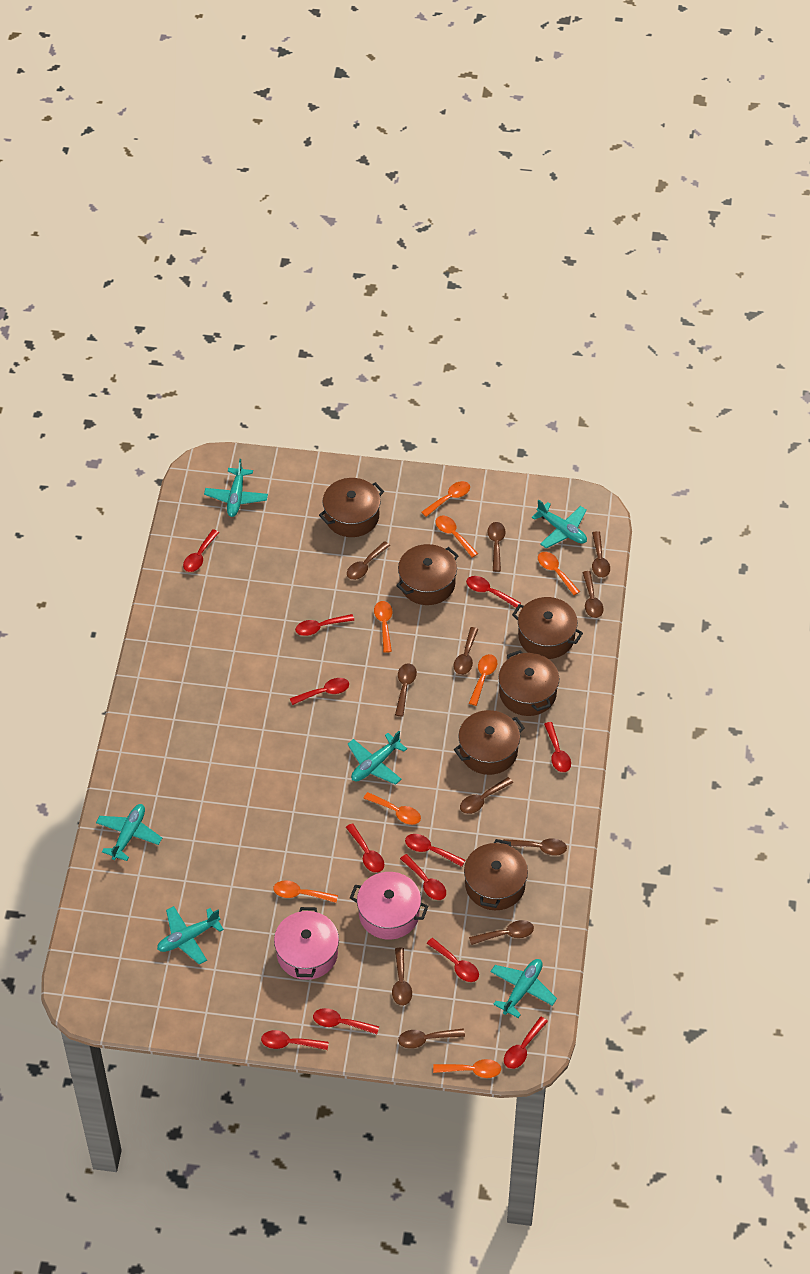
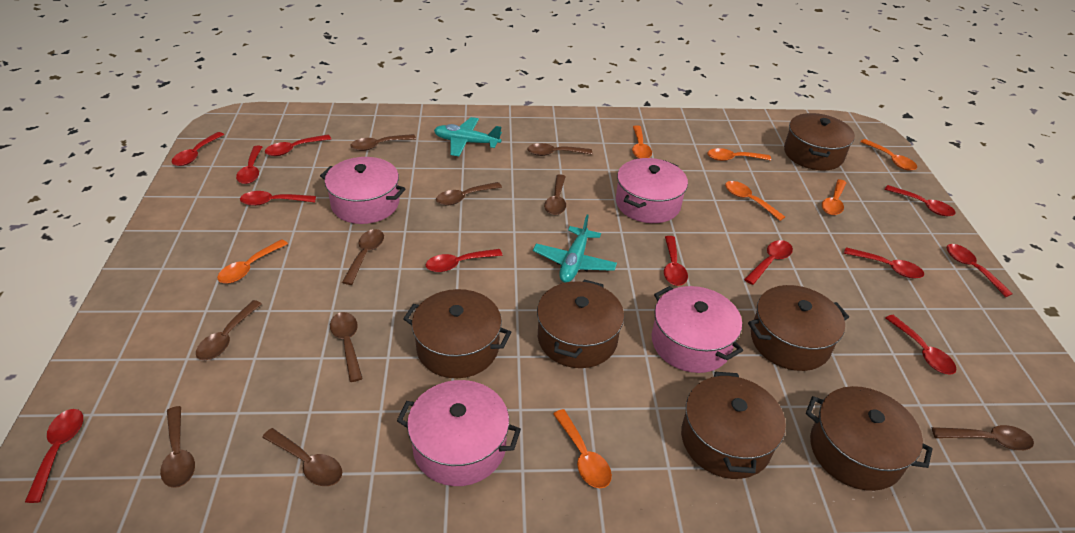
brown spoon: [347,541,390,580] [392,948,412,1006] [395,663,417,717] [398,1029,465,1049] [453,627,478,675] [460,777,513,814] [469,920,534,945] [487,522,506,572] [503,838,567,856] [582,571,604,618] [592,531,610,578] = 11 -> [160,406,195,488] [196,300,262,360] [262,428,342,486] [330,312,363,382] [342,229,384,285] [350,134,416,151] [436,182,502,205] [527,143,592,156] [544,174,566,215] [932,425,1034,450] = 10
orange spoon: [273,880,338,903] [363,792,421,825] [374,601,392,653] [421,481,470,517] [433,1059,501,1078] [435,516,478,558] [469,654,497,706] [538,552,580,595] = 8 -> [217,239,288,283] [553,409,612,488] [632,125,652,158] [708,148,771,161] [725,181,785,221] [822,179,847,215] [860,139,917,171] = 7
pink pot: [274,907,339,980] [350,872,428,940] = 2 -> [320,157,405,224] [397,380,521,486] [616,158,688,223] [652,286,743,373] = 4
turquoise plane: [96,804,162,861] [157,906,224,965] [204,459,268,517] [347,731,407,785] [490,959,557,1018] [531,500,587,548] = 6 -> [434,117,502,156] [533,215,617,283] = 2

